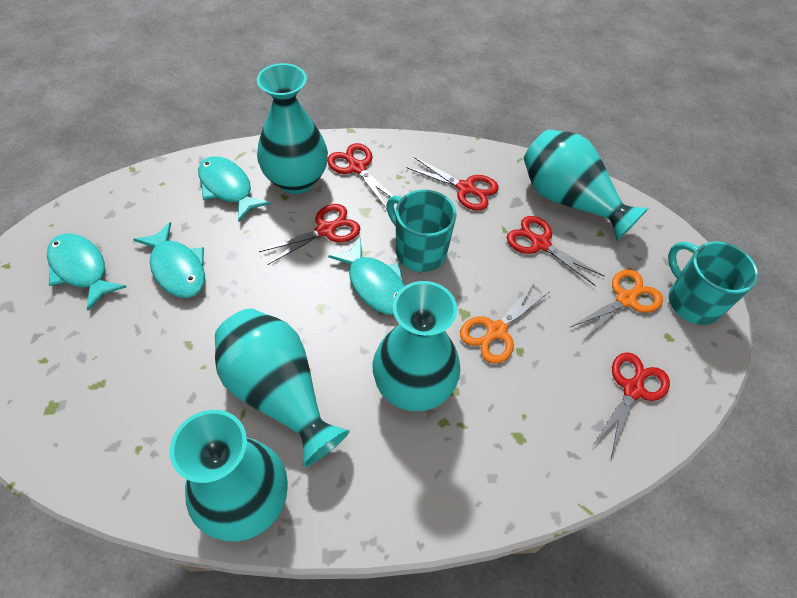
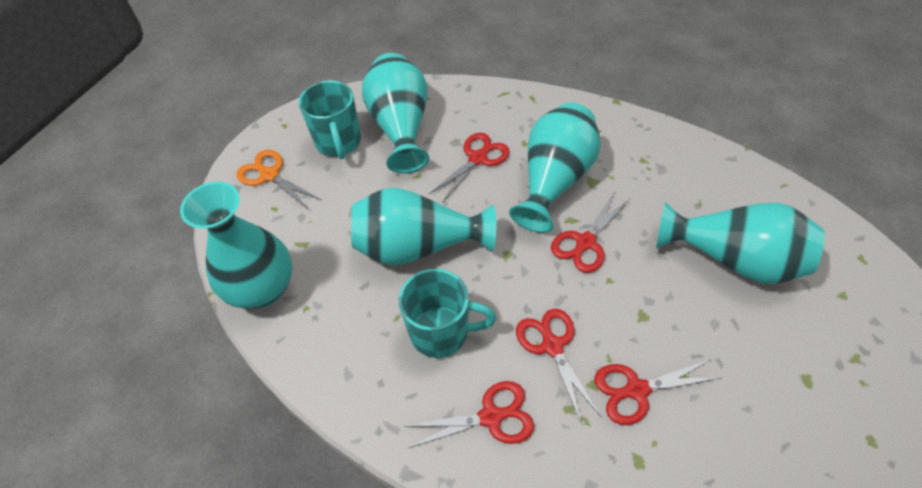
orange scissors: [460,281,550,364] [569,269,663,342] = 2 -> [237,150,321,210] = 1
turquoise fish: [47,234,126,311] [133,222,205,298] [198,156,271,222] [328,238,405,315] = 4 -> none = 0

